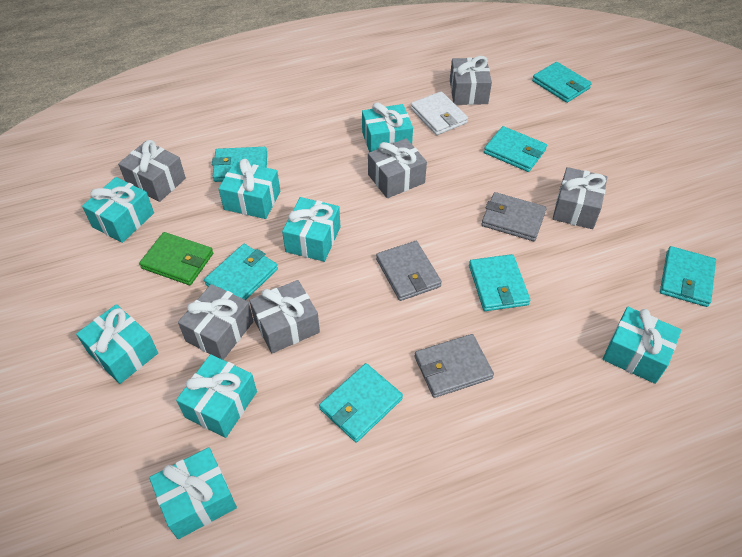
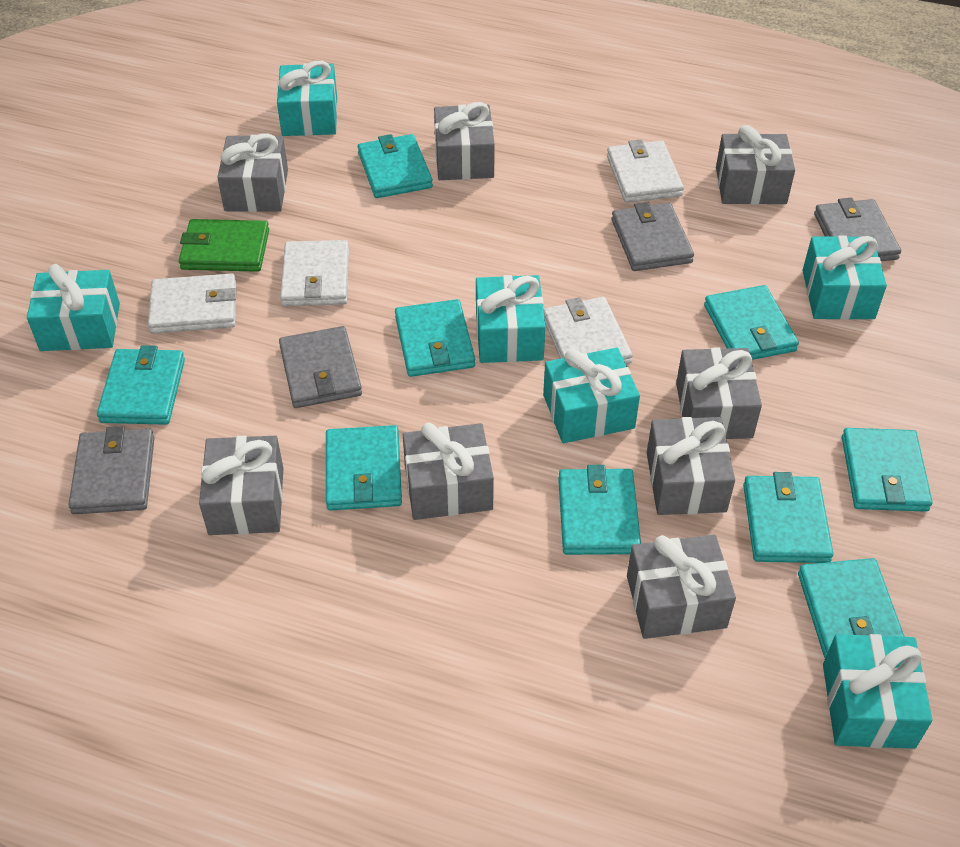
grey gift: [118,140,186,202] [178,284,254,360] [249,280,320,353] [368,138,427,198] [450,56,492,105] [553,167,607,229] = 6 -> [199,436,283,535] [217,134,288,212] [403,422,494,520] [434,102,495,180] [627,535,736,639] [647,417,735,515] [676,347,762,439] [716,125,795,205] = 8
grey wallet: [376,241,442,301] [415,334,494,398] [481,192,547,241] = 3 -> [68,426,155,514] [279,326,362,408] [612,202,694,271] [814,198,901,261] = 4
turquoise gift: [76,304,158,384] [82,177,154,243] [149,448,237,539] [176,354,257,438] [218,159,280,219] [282,197,340,262] [362,103,413,152] [603,307,681,384] = 8 -> [27,264,120,351] [277,61,337,136] [476,275,546,363] [543,348,640,443] [802,235,887,320] [823,634,932,749] = 6
turquoise wallet: [204,244,278,300] [212,147,267,182] [319,363,403,443] [469,254,530,311] [484,126,547,172] [532,62,592,103] [660,246,716,307] = 7 -> [97,345,185,425] [326,425,402,510] [358,134,433,198] [395,299,475,377] [558,465,641,555] [704,285,799,360] [743,472,833,563] [798,558,905,658] [842,428,933,512] = 9
white wallet: [410,91,468,135] = 1 -> [148,273,236,334] [280,240,349,306] [543,297,633,365] [607,139,684,203] = 4

